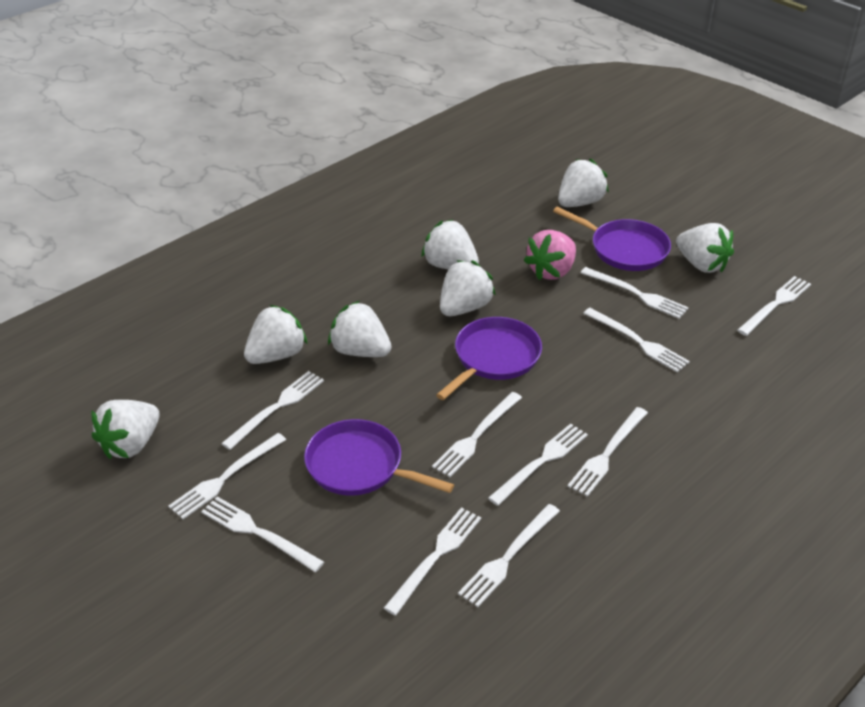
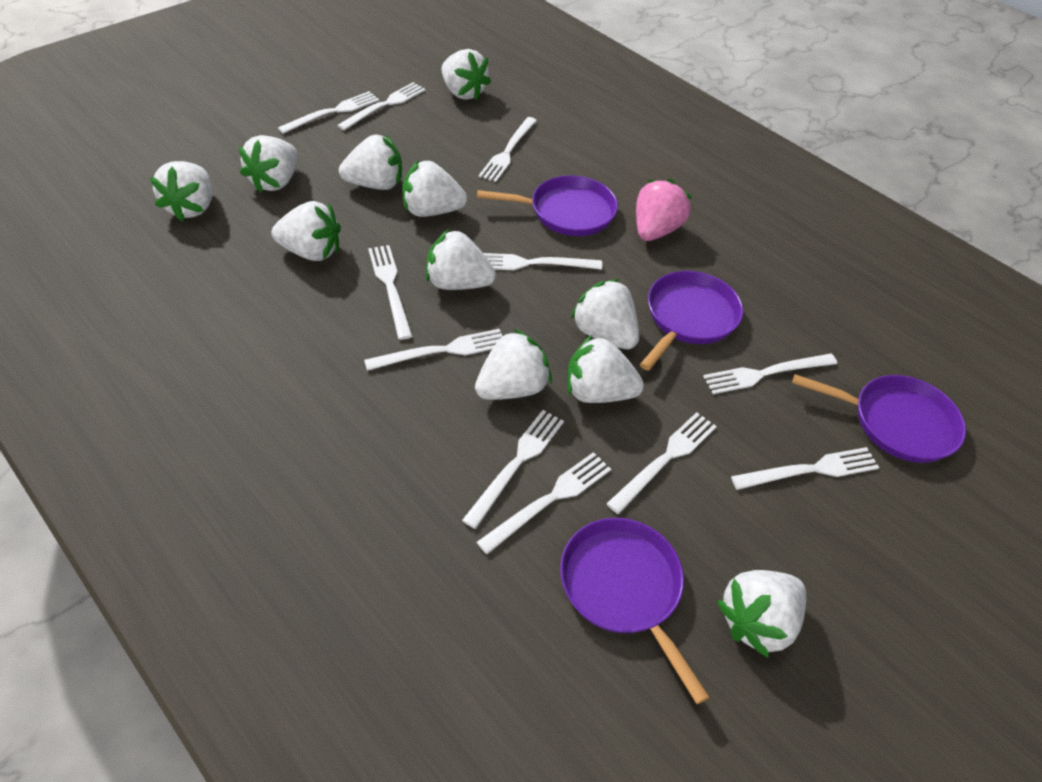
purple pan: [304,419,454,496] [436,317,542,400] [553,207,671,271] = 3 -> [477,175,618,236] [560,518,709,704] [640,271,743,371] [792,374,966,463] = 4
white strawberry: [92,400,160,459] [244,305,308,364] [328,301,392,357] [422,219,479,270] [440,260,496,316] [558,158,609,207] [676,223,734,273] = 7 -> [150,161,212,221] [239,135,297,193] [271,201,341,261] [339,135,402,190] [402,160,467,217] [426,229,496,290] [442,49,491,100] [475,329,552,400] [567,334,644,403] [571,279,639,349] [717,570,806,658] = 11

